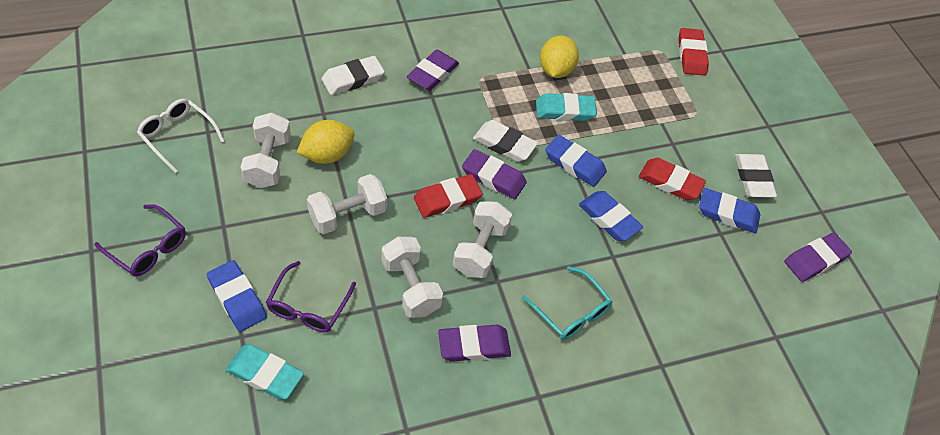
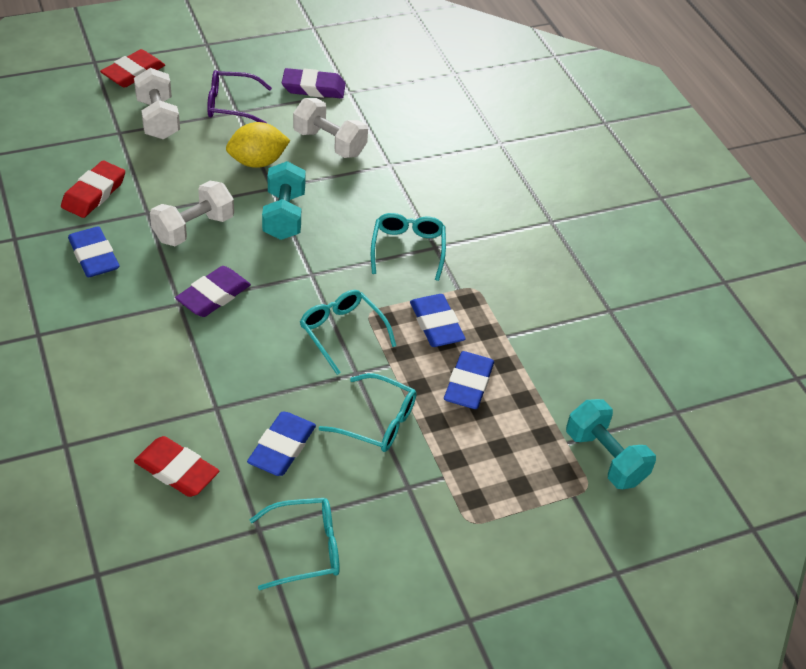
purple eraser: [407,50,459,91] [438,325,511,362] [462,149,527,199] [784,232,852,282] = 4 -> [175,266,251,317] [282,68,346,99] = 2
purple glasses: [94,204,186,277] [266,261,356,333] = 2 -> [207,70,272,123] = 1
turquoise dumbbell: none = 0 -> [262,161,306,240] [566,399,656,489] = 2
turquoise eraser: [225,344,304,400] [536,93,597,121] = 2 -> none = 0
turquoise glasses: [522,266,612,340] = 1 -> [249,498,340,590] [300,290,396,375] [319,373,416,452] [371,213,446,281] = 4
white dumbbell: [241,112,291,188] [307,174,387,234] [381,237,443,318] [453,201,512,278] = 4 -> [134,68,180,140] [150,181,234,246] [293,98,368,158] = 3
white eraser: [322,56,384,95] [473,120,538,162] [735,154,777,198] = 3 -> none = 0
white glasses: [137,99,225,173] = 1 -> none = 0
yellow lemon: [297,120,355,164] [540,36,579,78] = 2 -> [226,122,290,168] = 1

